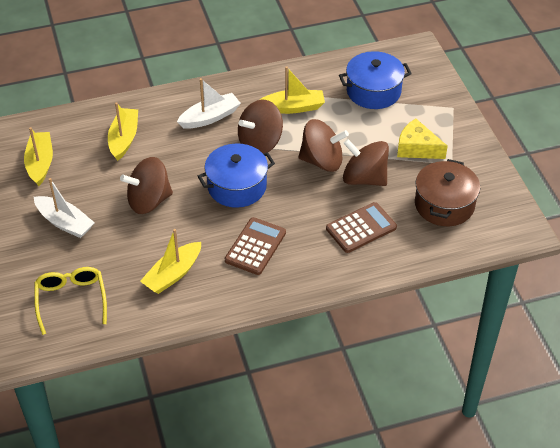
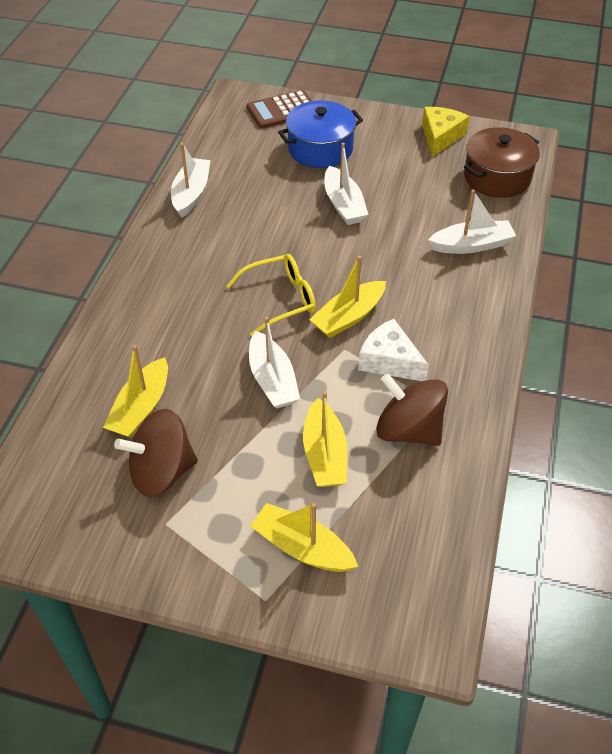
blue pot: [198,143,275,208] [339,51,412,109] = 2 -> [278,101,363,168] = 1
brown calculator: [225,217,286,275] [326,202,397,253] = 2 -> [247,90,312,128] = 1
brown spinning top: [120,157,173,214] [238,100,283,153] [298,119,349,172] [343,139,389,186] = 4 -> [114,409,198,497] [376,373,448,446] = 2
white boat: [34,178,95,238] [177,78,241,129] = 2 -> [171,143,211,218] [249,317,300,409] [324,143,369,225] [428,190,516,254] = 4
white cheese: none = 0 -> [358,319,429,381] = 1

